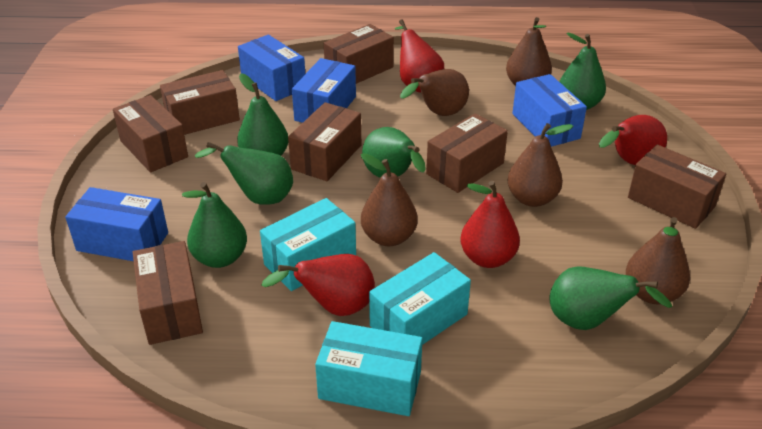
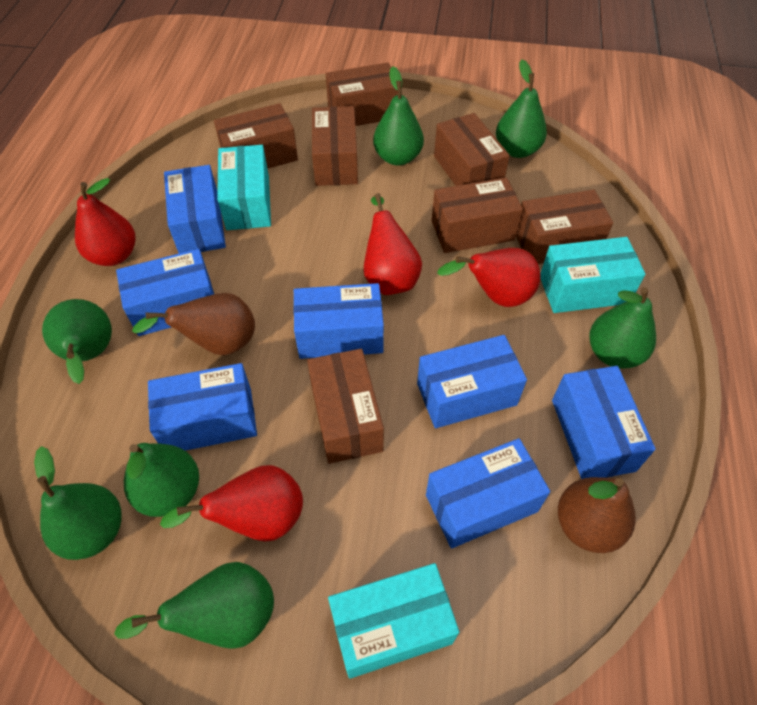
blue box: [65,187,168,261] [238,35,305,101] [292,58,356,123] [512,74,587,147] = 4 -> [116,249,214,336] [148,363,257,451] [164,165,226,253] [293,283,384,359] [417,335,527,428] [426,438,550,548] [552,366,656,479] = 7
brown pear: [361,153,418,246] [400,69,469,116] [506,17,552,86] [508,123,573,207] [626,217,690,304] = 5 -> [132,293,255,355] [558,477,636,553] = 2
green pear: [182,182,247,268] [194,142,293,205] [237,73,288,156] [362,127,426,178] [549,266,672,330] [559,32,606,110] = 6 -> [34,446,122,560] [42,299,112,384] [114,562,274,649] [124,443,199,517] [373,66,424,166] [496,59,547,158] [589,287,656,369] = 7

